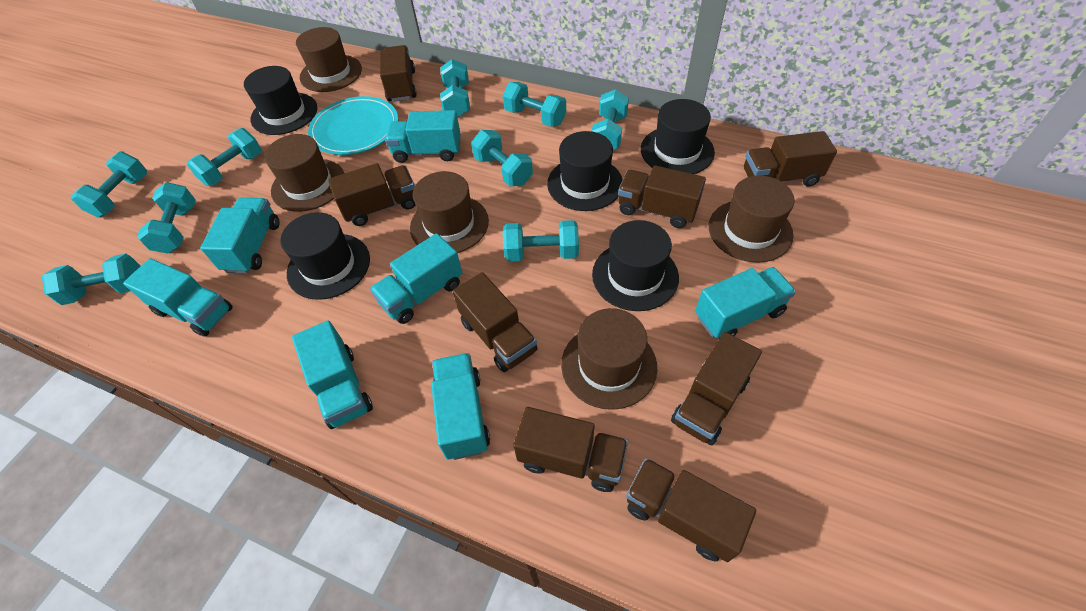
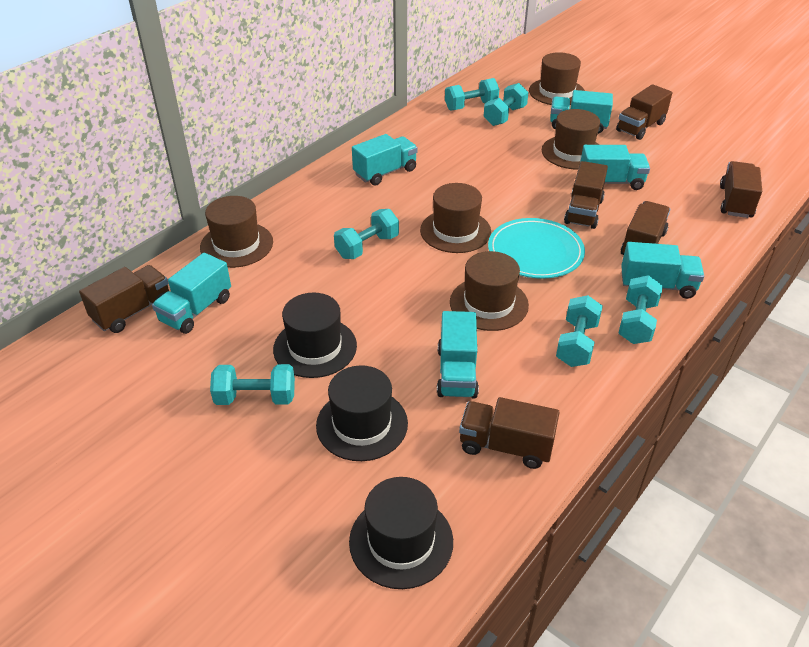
black hat: [244,66,317,135] [280,212,370,300] [547,131,622,211] [592,220,679,311] [641,99,715,174] = 5 -> [273,293,357,378] [316,365,408,461] [349,477,453,589] = 3
brown truck: [328,163,415,226] [380,45,417,102] [452,272,538,372] [513,407,628,492] [618,165,706,228] [626,458,756,562] [671,332,762,445] [744,131,837,186] = 8 -> [79,265,169,333] [459,397,560,469] [564,161,608,229] [616,84,672,140] [621,201,670,255] [720,161,762,218] = 6
turquoise dumbbell: [42,254,140,305] [71,152,147,217] [137,182,196,254] [187,128,262,186] [440,59,470,117] [471,130,533,186] [502,82,566,127] [503,220,579,262] [592,89,629,150] = 9 -> [210,364,295,405] [334,209,399,259] [445,78,499,111] [484,83,528,126] [556,295,603,367] [618,275,663,344] = 6
turquoise truck: [123,258,233,337] [200,198,279,273] [292,320,373,429] [370,233,462,324] [385,110,461,163] [431,353,490,460] [695,267,796,339] = 7 -> [152,253,231,334] [352,134,418,186] [437,311,479,398] [550,90,613,134] [580,145,650,190] [621,242,704,299] = 6

